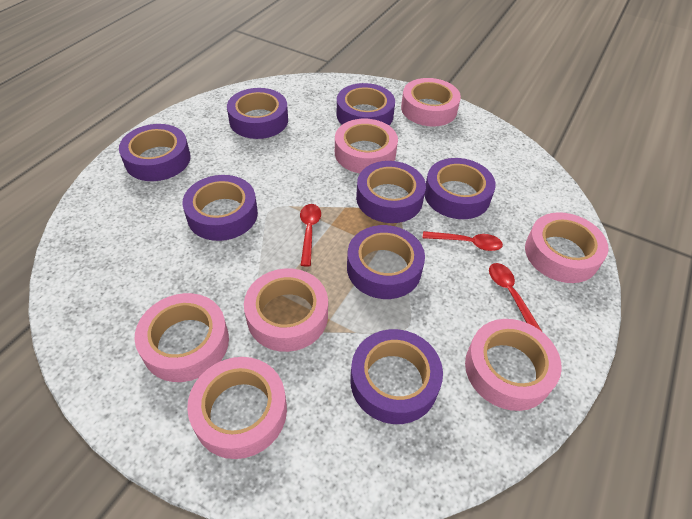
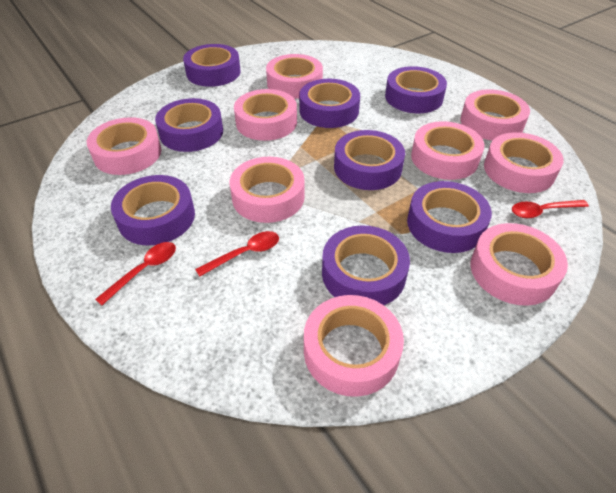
pink tape: [135,293,229,382] [187,357,287,459] [244,268,328,352] [335,119,398,173] [401,78,461,127] [465,319,562,411] [525,212,609,283] = 7 -> [87,117,162,175] [230,157,305,223] [234,89,297,141] [266,54,323,99] [304,295,404,397] [411,121,484,180] [460,89,530,141] [470,223,568,306] [484,132,564,193] = 9

